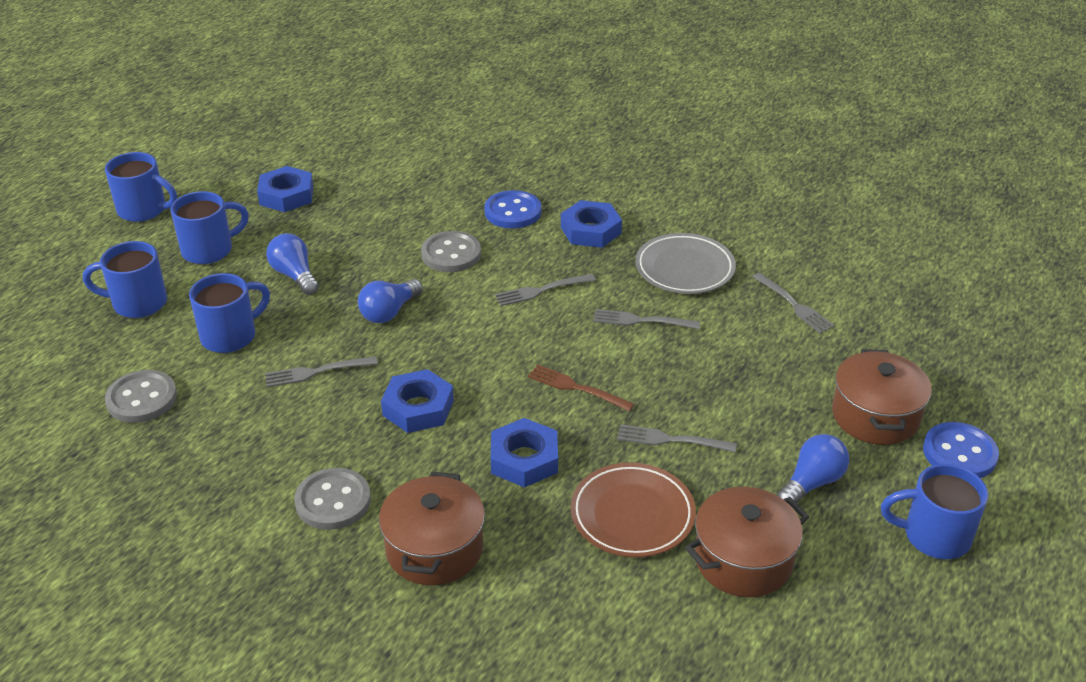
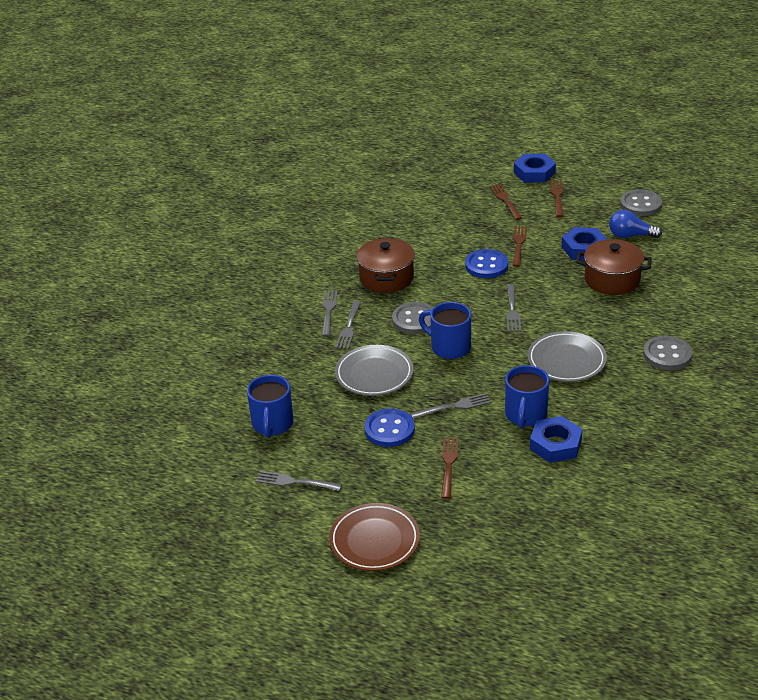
blue light bulb: [266,233,319,295] [358,279,423,323] [777,434,849,503] = 3 -> [609,210,662,238] = 1
blue mug: [83,241,167,318] [105,152,177,222] [171,191,249,264] [189,273,270,353] [881,464,988,559] = 5 -> [247,375,294,438] [419,302,471,359] [505,365,549,428] = 3
blue nut: [257,166,313,212] [381,369,454,433] [491,418,558,487] [561,200,622,248] = 4 -> [514,154,556,183] [530,416,583,463] [562,227,607,260] = 3
brown fork: [528,364,634,411] = 1 -> [441,437,459,499] [489,184,522,220] [513,226,527,267] [550,180,563,217] = 4
brown pot: [379,472,485,585] [685,487,809,597] [832,349,932,445] = 3 -> [356,237,415,293] [576,239,652,295] = 2
grey plate: [635,233,736,294] = 1 -> [335,345,413,396] [527,331,607,382] = 2

